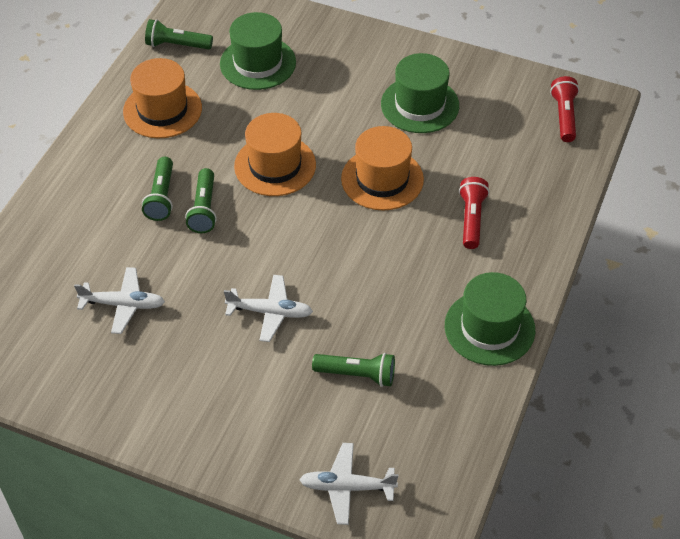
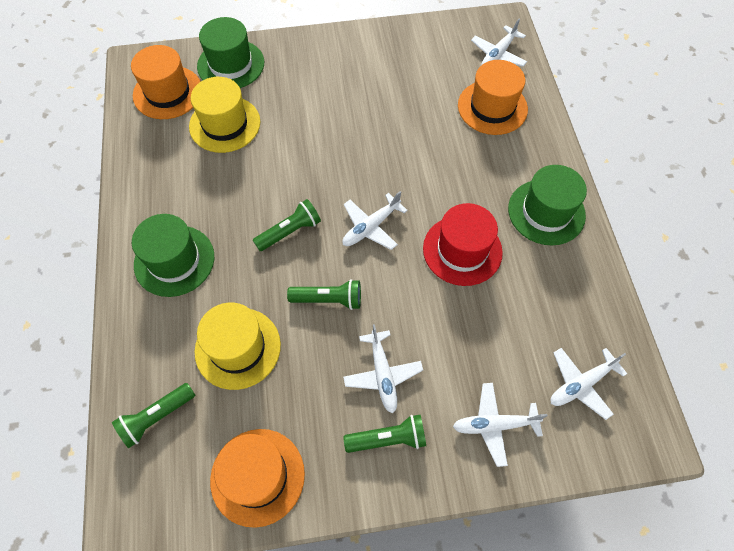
red flashlight: [459,177,490,249] [550,76,579,142] = 2 -> none = 0
red hat: none = 0 -> [423,203,503,286] = 1
white plane: [74,267,165,334] [224,275,313,342] [299,443,399,525] = 3 -> [342,191,408,250] [343,324,423,413] [453,383,548,467] [471,19,527,67] [551,348,627,420] = 5
yellow hat: none = 0 -> [189,77,260,153] [195,303,281,390] = 2

